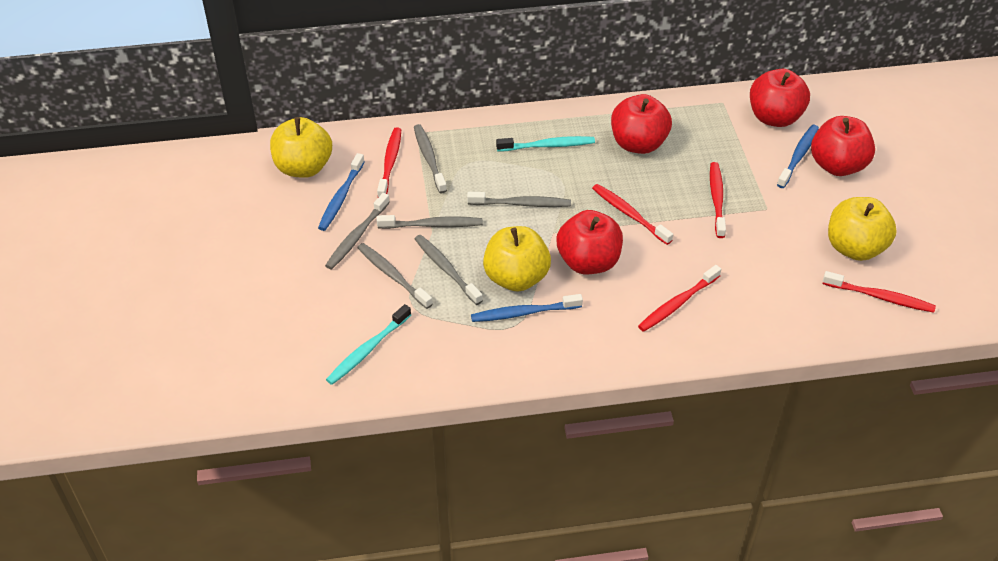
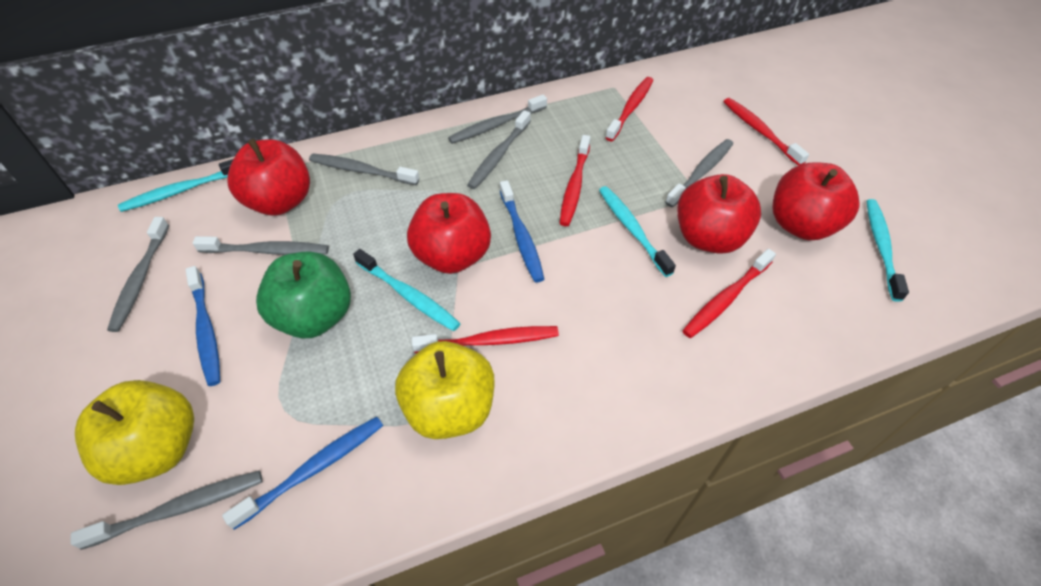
green apple: none = 0 -> [256,251,351,338] = 1
grey toothbrush: [325,193,390,269] [357,243,433,309] [377,215,483,229] [414,124,447,193] [415,235,483,305] [467,192,571,207] = 6 -> [71,470,262,550] [107,217,169,332] [193,236,329,255] [309,154,419,185] [448,94,547,144] [467,110,531,189] [665,139,733,207] = 7
turquoise toothbrush: [326,304,411,385] [496,136,595,152] = 2 -> [118,159,233,212] [353,249,461,331] [599,186,676,277] [866,199,909,302] = 4
yellow apple: [270,117,332,178] [483,226,551,292] [828,197,897,261] = 3 -> [75,380,194,485] [395,341,494,439] = 2

